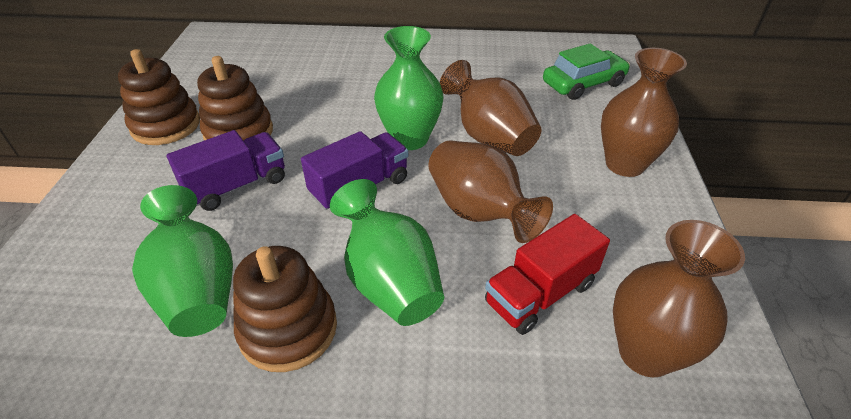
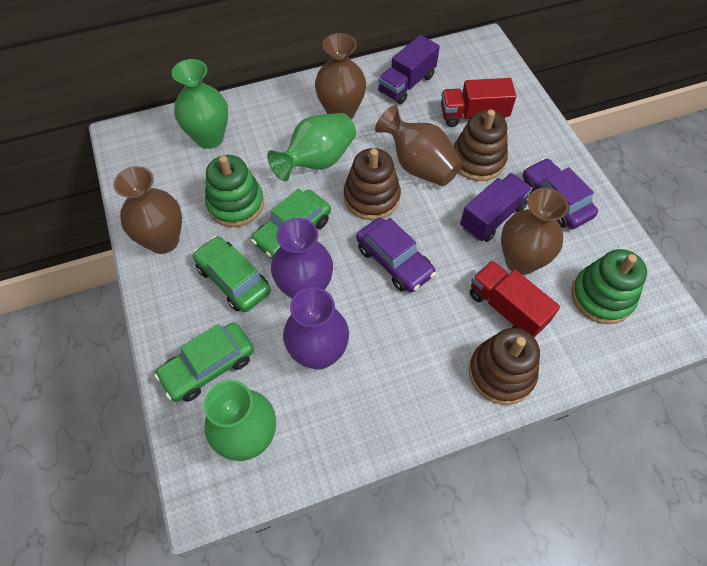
green car: [543,44,630,100] = 1 -> [154,322,254,402] [193,236,271,312] [251,189,331,259] = 3
green stacking toy: none = 0 -> [205,155,264,227] [571,249,647,324] = 2
purple car: none = 0 -> [356,218,436,292] [523,158,598,229] = 2
purple vase: none = 0 -> [271,218,333,299] [283,287,349,370] = 2
red truck: [485,214,610,335] = 1 -> [441,78,516,127] [470,260,560,338] = 2

